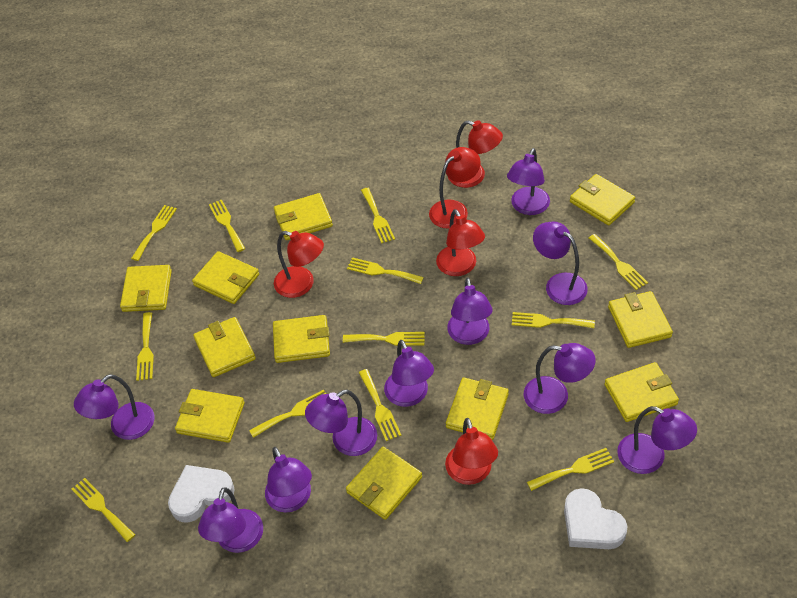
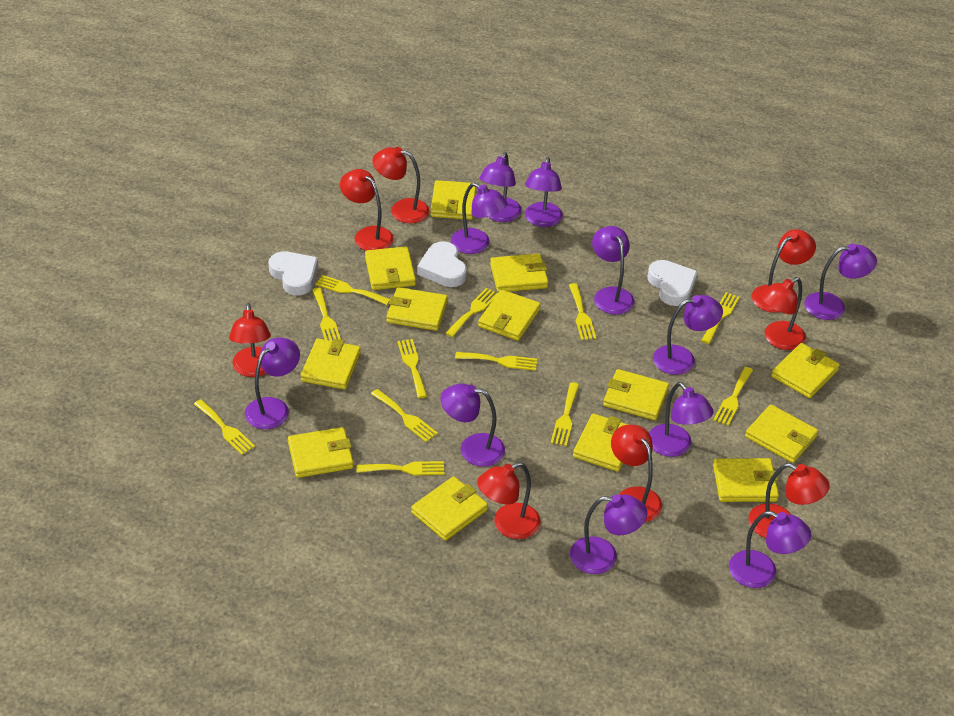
purple lamp: [74,374,154,440] [198,487,263,553] [265,447,312,513] [305,390,377,456] [384,340,434,407] [447,277,493,345] [507,148,550,215] [524,343,596,414] [533,222,588,305] [617,406,697,474] = 10 -> [245,338,300,429] [440,383,505,467] [451,183,507,254] [479,152,522,222] [525,157,563,227] [570,494,647,574] [592,226,634,315] [649,382,714,457] [653,295,723,375] [729,511,811,588] [804,244,877,320] = 11
red lamp: [274,231,324,298] [429,147,481,229] [436,209,485,276] [445,418,498,485] [448,120,503,188] = 5 -> [229,303,271,377] [340,169,394,251] [372,147,429,223] [477,462,541,539] [611,425,662,522] [748,463,830,538] [752,229,816,312] [760,277,806,350] = 8
white heart: [168,465,235,523] [564,488,628,549] = 2 -> [269,251,318,295] [417,241,467,287] [647,260,698,306] = 3
yellow wallet: [120,265,172,312] [175,389,245,443] [192,251,259,304] [193,317,256,377] [273,315,330,363] [274,193,333,240] [346,447,422,520] [446,378,509,440] [570,174,635,226] [604,362,679,422] [608,291,673,348] = 11 -> [288,427,354,478] [301,339,361,390] [365,246,416,290] [386,287,448,331] [411,476,488,541] [430,180,476,220] [478,289,541,341] [490,253,548,292] [573,413,629,472] [603,369,669,420] [713,458,779,502] [745,404,818,463] [771,343,840,398] = 13

